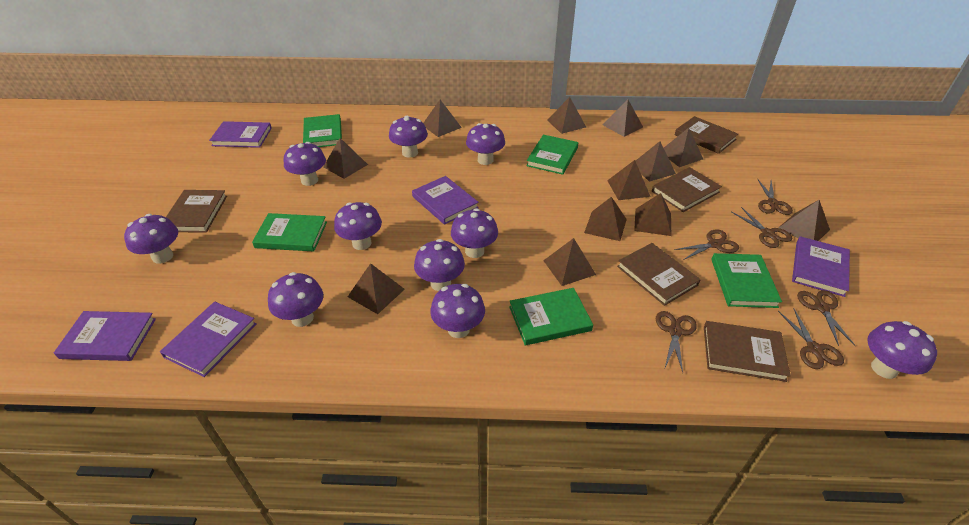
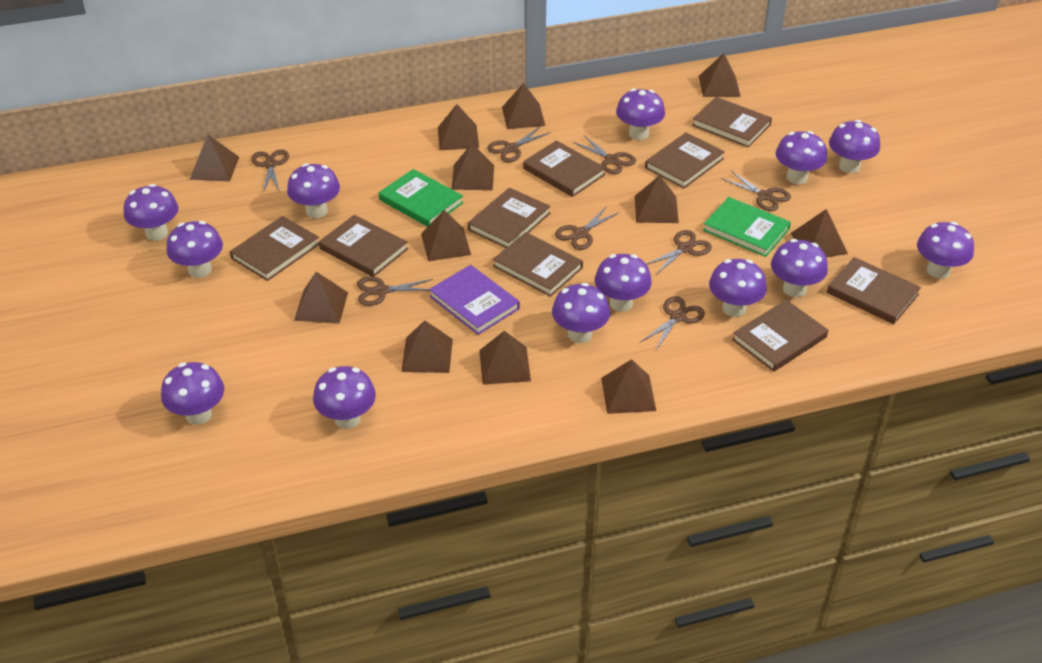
brown book: [166,190,227,233] [617,243,701,306] [652,168,722,212] [675,116,738,154] [704,321,791,382] = 5 -> [230,216,319,281] [319,215,408,277] [468,188,551,248] [493,232,583,297] [523,140,606,197] [645,132,725,188] [692,97,772,148] [732,300,828,372] [827,257,921,324] = 9
brown scissors: [656,311,697,372] [674,229,739,260] [732,207,792,248] [757,179,793,215] [778,308,844,369] [797,290,856,346] = 6 -> [251,149,289,193] [357,276,433,306] [487,126,551,162] [555,206,620,250] [573,135,636,174] [641,296,705,350] [646,230,712,275] [721,171,791,211] = 8
green book: [252,213,327,251] [303,114,342,147] [509,288,593,345] [526,135,578,175] [711,253,782,308] = 5 -> [379,169,464,227] [703,197,791,257] = 2
purple book: [54,311,156,361] [160,302,257,377] [209,121,272,148] [412,176,479,225] [792,236,850,297] = 5 -> [429,265,520,335] = 1
purple mushroom: [124,214,178,264] [268,272,323,327] [284,142,326,186] [334,202,382,250] [389,116,428,158] [414,239,465,291] [430,284,485,338] [451,208,498,258] [466,123,505,165] [867,321,937,379] = 10 -> [124,184,178,241] [161,362,224,425] [167,221,223,278] [287,163,340,218] [313,366,376,429] [552,283,610,343] [595,254,652,312] [616,89,665,140] [709,259,767,317] [771,239,828,297] [776,131,827,184] [829,120,880,173] [917,222,974,279] = 13

